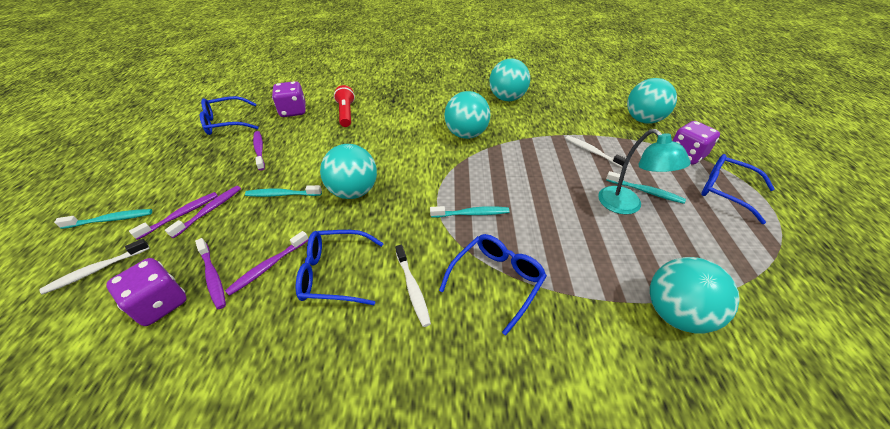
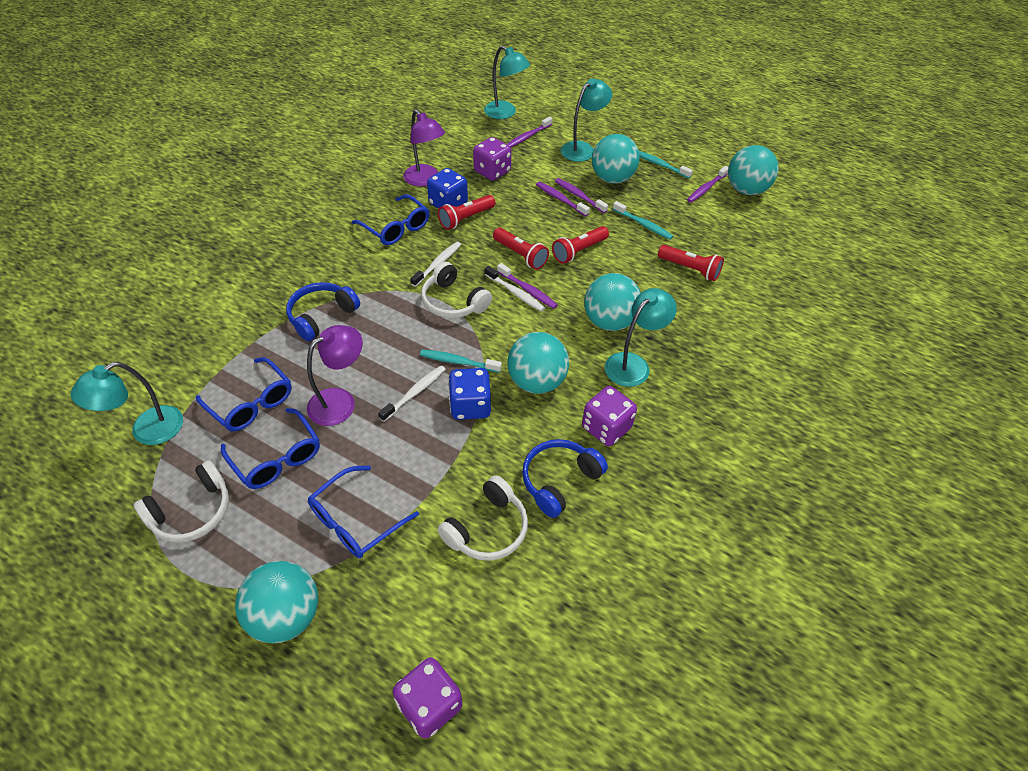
blue dice: none = 0 -> [427,168,468,209] [448,368,491,420] = 2
blue headphones: none = 0 -> [286,282,360,341] [522,439,608,518] = 2
purple lamp: none = 0 -> [307,325,363,426] [403,109,445,186] = 2
red flashlight: [334,85,355,127] = 1 -> [438,195,495,230] [493,228,549,270] [552,226,609,264] [658,245,724,281] = 4
turquoise lamp: [598,129,691,215] = 1 -> [71,362,183,445] [484,46,530,119] [561,78,612,162] [605,288,677,387] = 4
turquoise toothbrush: [54,209,152,229] [245,185,322,197] [430,206,509,218] [606,171,686,204] = 4 -> [420,350,502,373] [613,201,673,240] [639,151,693,179] = 3
white headphones: none = 0 -> [134,460,229,543] [421,262,492,318] [437,475,528,561] = 3

